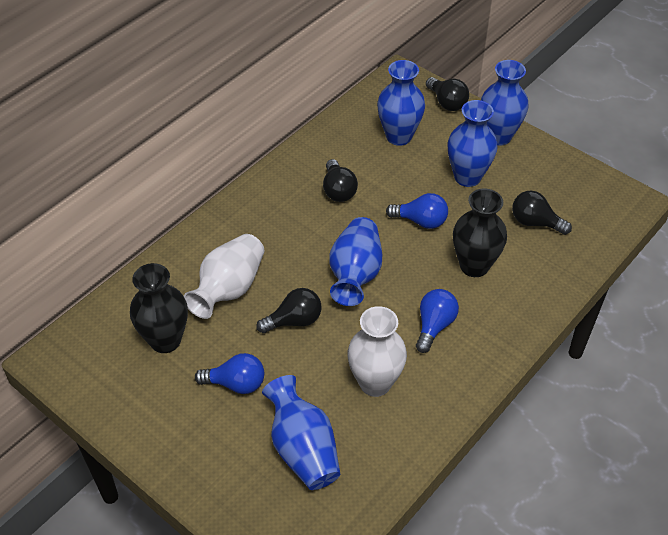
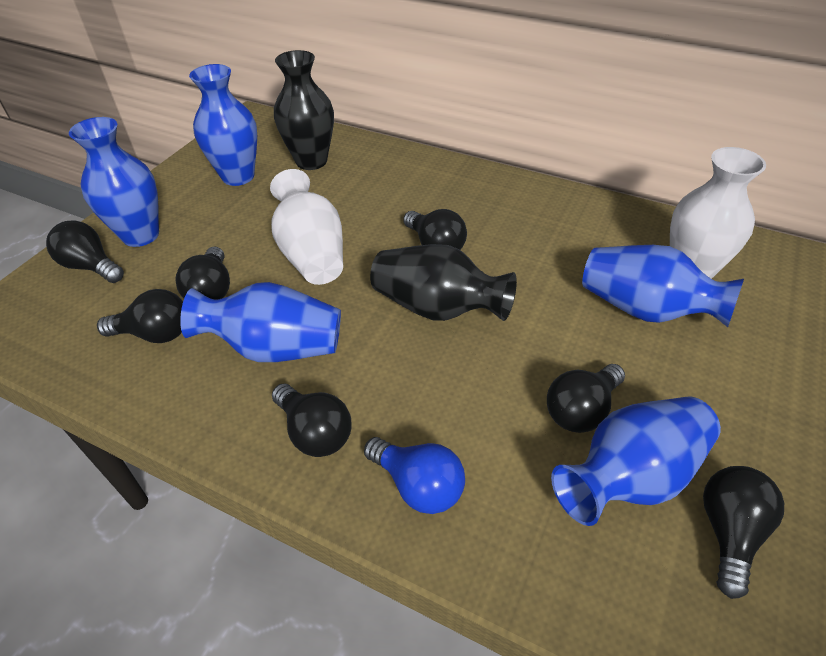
black light bulb: [256,288,321,333] [323,159,358,202] [426,77,469,111] [512,191,572,235] = 4 -> [46,220,124,283] [97,289,183,343] [175,247,230,300] [272,384,351,457] [403,209,467,250] [547,364,625,433] [703,466,784,599] = 7
blue light bulb: [195,353,264,394] [386,193,448,229] [416,289,459,353] = 3 -> [364,437,465,514] = 1

